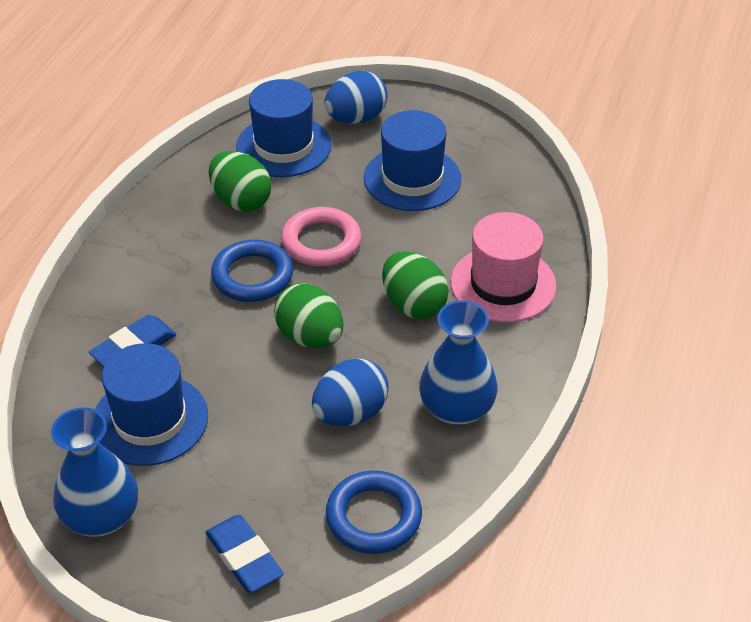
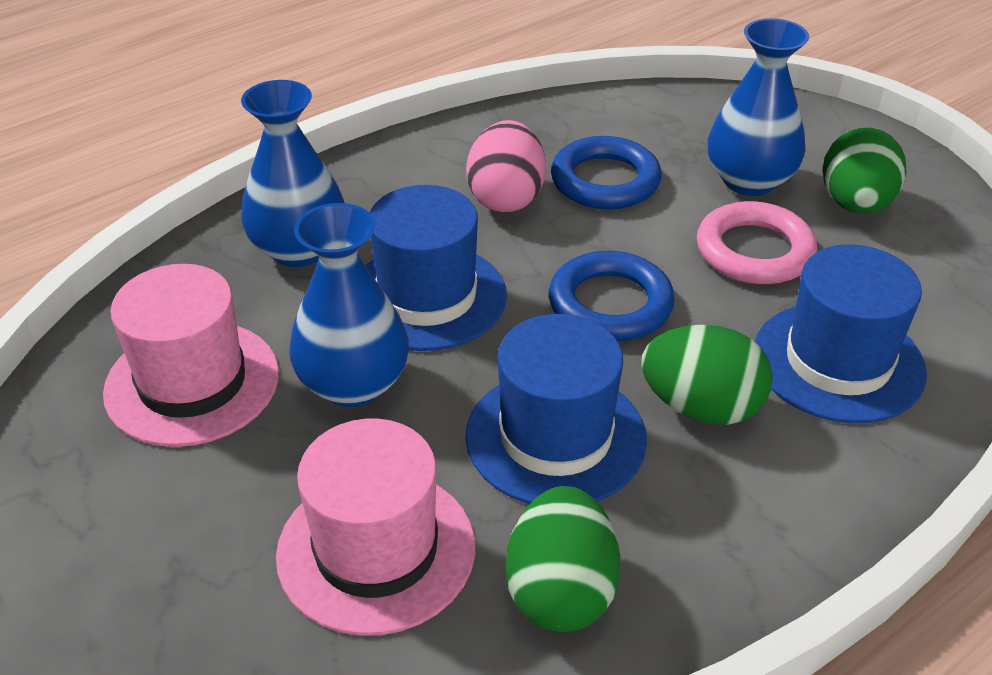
blue egg: [312,359,389,426] [324,71,388,124] = 2 -> none = 0
blue eraser: [89,315,177,367] [205,515,284,593] = 2 -> none = 0
blue vase: [51,407,138,537] [419,300,498,426] = 2 -> [241,80,345,267] [289,203,409,407] [708,18,809,196] = 3
pink egg: none = 0 -> [466,120,546,212] = 1
pink hat: [451,212,557,322] = 1 -> [103,264,279,447] [276,419,475,636] = 2

